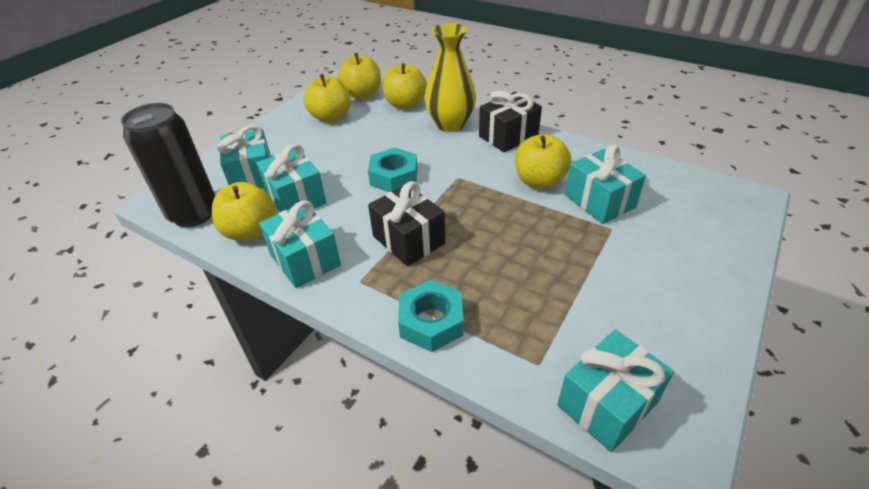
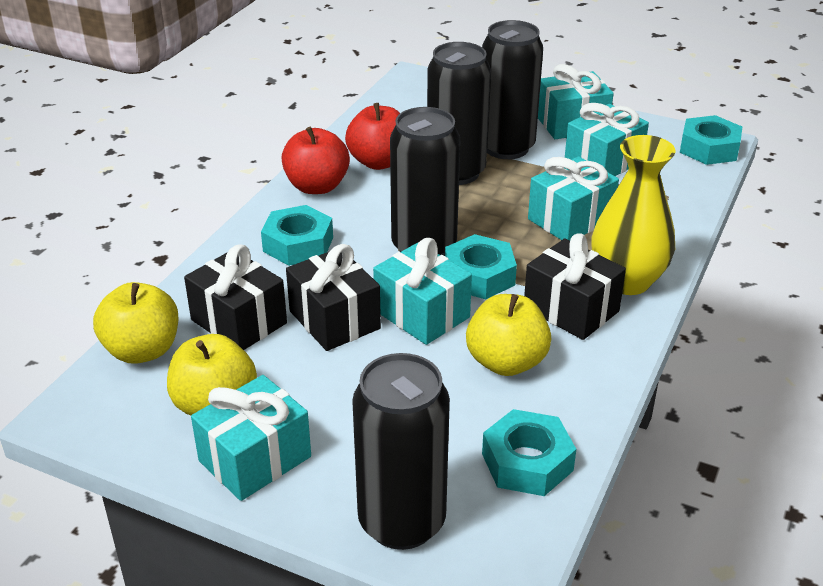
black can: [121,103,215,227] = 1 -> [352,353,450,550] [390,107,460,256] [427,42,491,185] [482,20,543,159] = 4
black gift: [368,181,445,266] [479,91,542,152] = 2 -> [184,244,287,350] [286,244,381,351] [524,233,626,340] = 3
red apple: none = 0 -> [281,127,350,194] [345,103,400,170] = 2
turquoise nut: [368,147,418,192] [398,280,464,352] = 2 -> [261,205,333,266] [445,234,517,299] [482,409,576,496] [680,115,742,165] = 4
yellow apple: [212,182,275,241] [304,74,351,123] [338,53,381,99] [383,63,427,109] [515,134,571,189] = 5 -> [93,282,179,364] [167,334,257,415] [466,294,551,376] = 3

